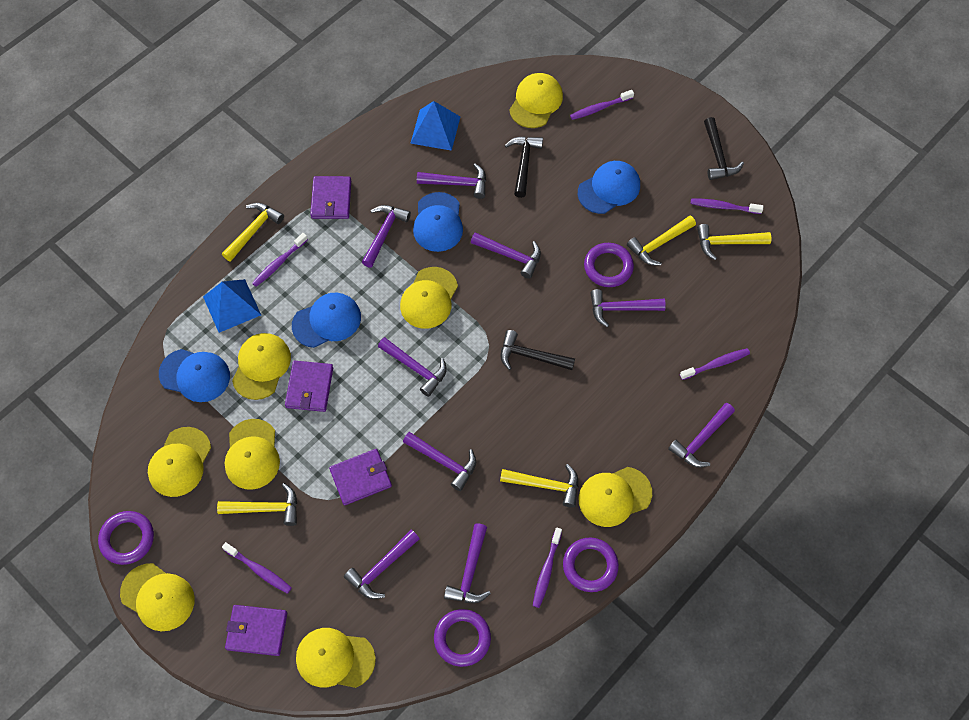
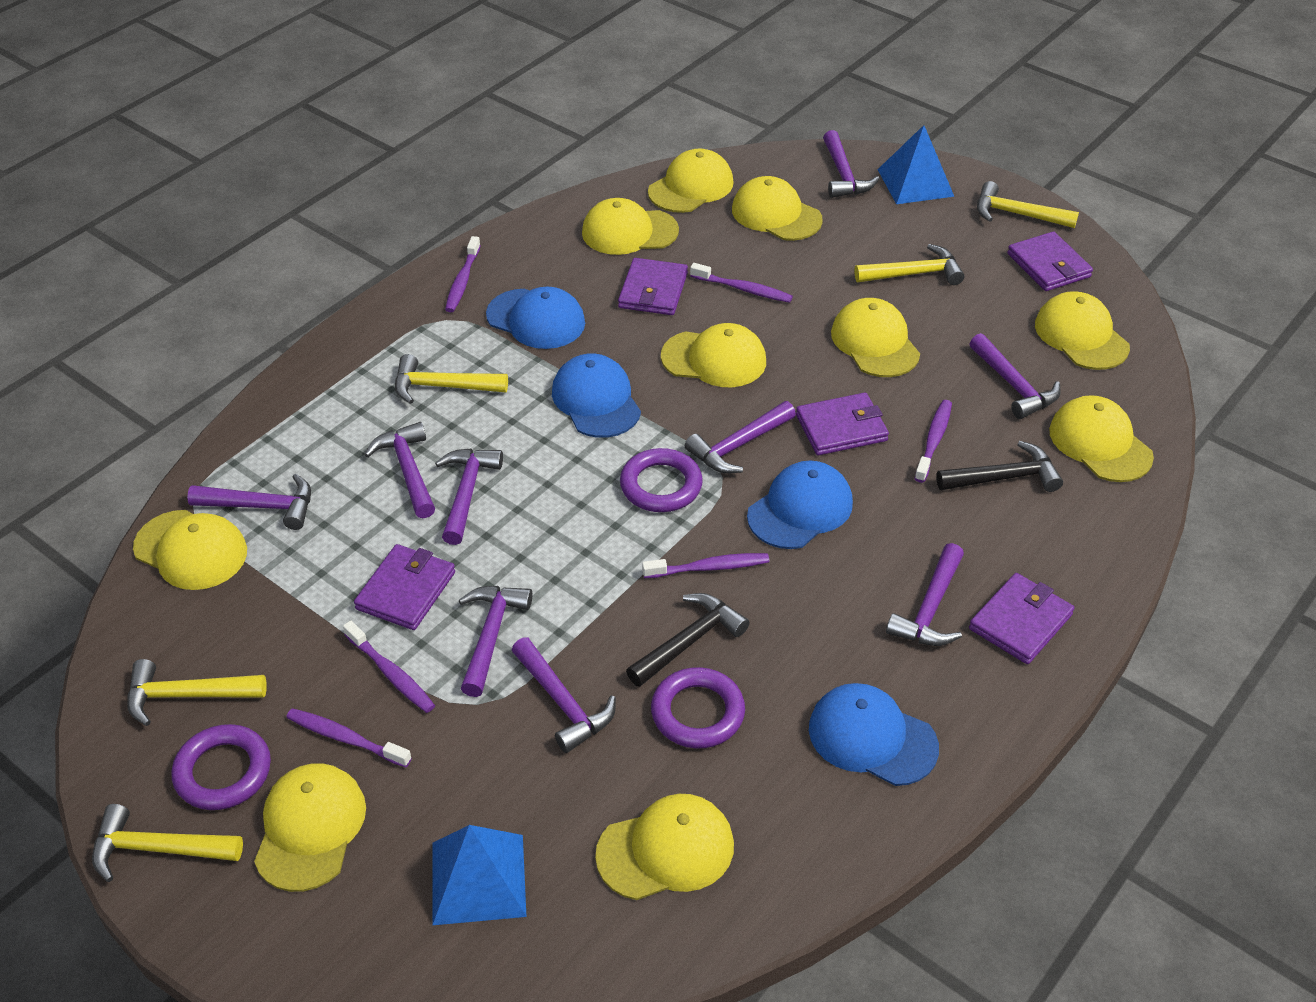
black hammer: [500,330,575,370] [505,137,543,198] [704,117,744,180] = 3 -> [626,593,750,687] [936,441,1063,492] = 2
purple ring: [98,511,154,565] [434,609,491,667] [563,538,619,592] [584,243,634,287] = 4 -> [171,724,271,810] [620,448,703,512] [651,667,745,748] = 3
purple wallet: [225,605,287,656] [285,361,333,412] [310,176,351,219] [329,449,392,505] = 4 -> [354,544,455,630] [618,258,688,315] [796,392,889,455] [969,573,1074,664] [1007,232,1093,291] = 5
yellow cap: [120,563,195,631] [148,427,211,497] [225,419,280,490] [232,333,291,400] [296,628,376,688] [400,267,458,329] [509,73,563,128] [579,467,652,527] = 8 -> [133,510,247,590] [254,763,366,892] [582,198,679,255] [595,794,734,900] [648,148,733,213] [661,323,766,387] [732,176,823,241] [831,298,920,377] [1035,291,1130,370] [1049,395,1154,482] = 10

